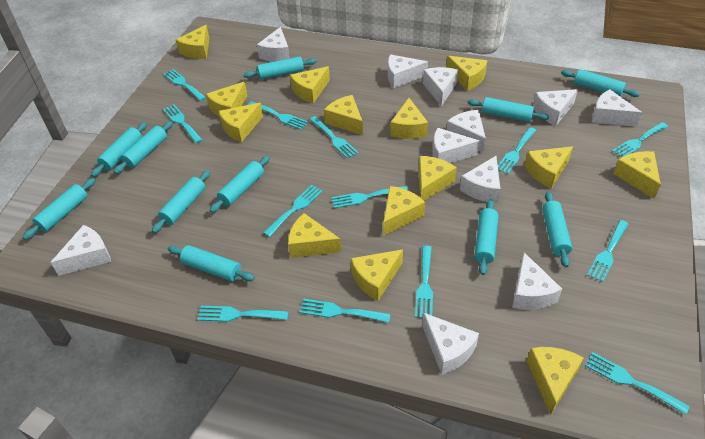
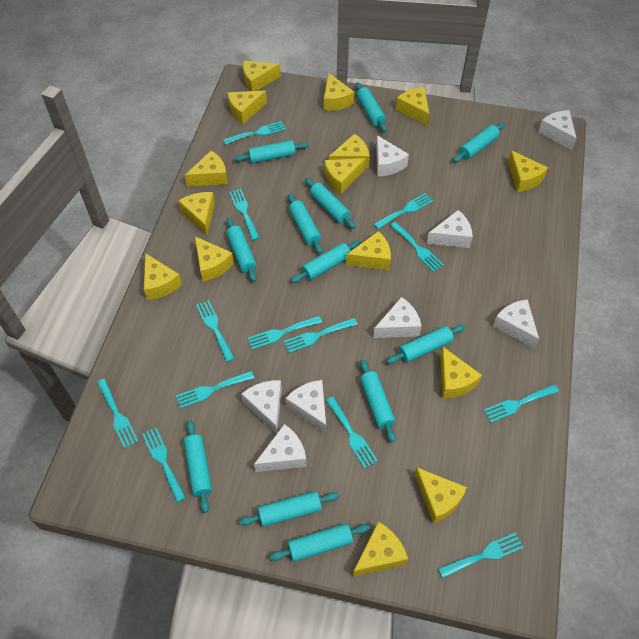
turquoise rolling pin: [23,178,96,240] [91,122,147,177] [114,121,173,174] [152,170,210,233] [168,245,255,281] [210,156,270,213] [243,56,317,80] [467,97,549,122] [475,199,499,275] [542,192,572,267] [561,69,640,97] = 11 -> [184,420,212,513] [226,218,257,282] [234,140,309,163] [240,491,339,527] [270,523,370,562] [288,194,323,254] [291,240,361,283] [305,178,356,229] [356,82,387,132] [360,359,396,442] [386,325,465,364] [453,123,505,162] = 12
white cheese: [50,225,111,276] [257,27,290,62] [388,54,428,88] [422,313,479,375] [423,67,458,107] [433,128,480,163] [446,110,486,153] [460,156,500,203] [512,252,562,310] [533,89,578,126] [592,89,642,127] = 11 -> [241,380,282,434] [254,424,307,472] [285,380,326,433] [373,297,422,338] [376,135,409,176] [427,210,473,248] [493,299,539,349] [538,110,577,150] = 8
yellow cheese: [176,25,209,59] [206,82,247,117] [219,103,263,142] [288,213,341,258] [290,66,330,104] [324,95,363,135] [351,249,403,301] [383,186,425,236] [390,98,428,139] [419,156,457,201] [446,56,487,91] [524,146,573,188] [527,347,584,415] [613,151,661,199] = 14 -> [144,253,182,300] [178,192,215,236] [185,151,228,187] [195,236,234,282] [228,91,267,124] [243,61,281,91] [324,73,354,111] [325,158,365,194] [329,134,370,168] [346,231,391,270] [353,522,408,577] [396,87,429,126] [414,467,467,524] [440,347,482,399] [508,150,548,192] = 15

